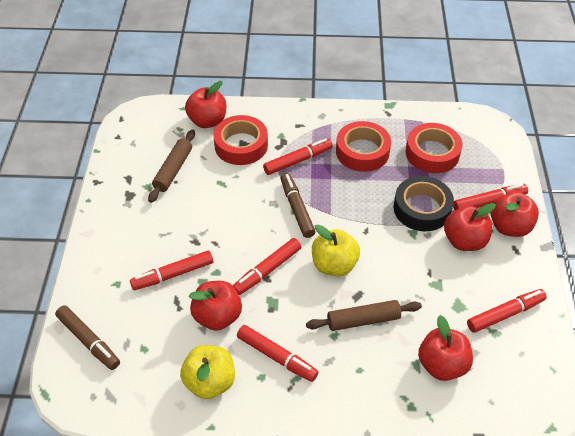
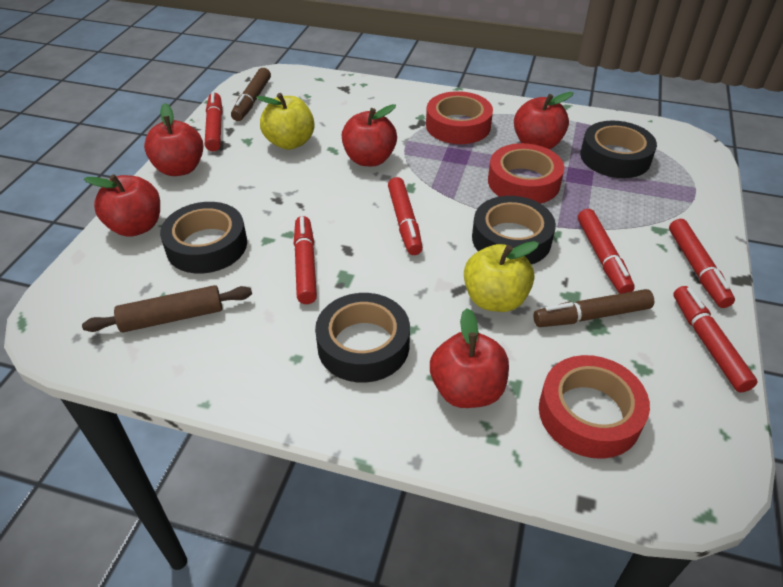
black tape: [393,176,454,231] = 1 -> [160,202,247,273] [315,293,410,383] [472,196,556,264] [580,121,657,178] = 4
brown rolling pin: [148,130,195,203] [306,300,422,331] = 2 -> [82,285,252,332] = 1

